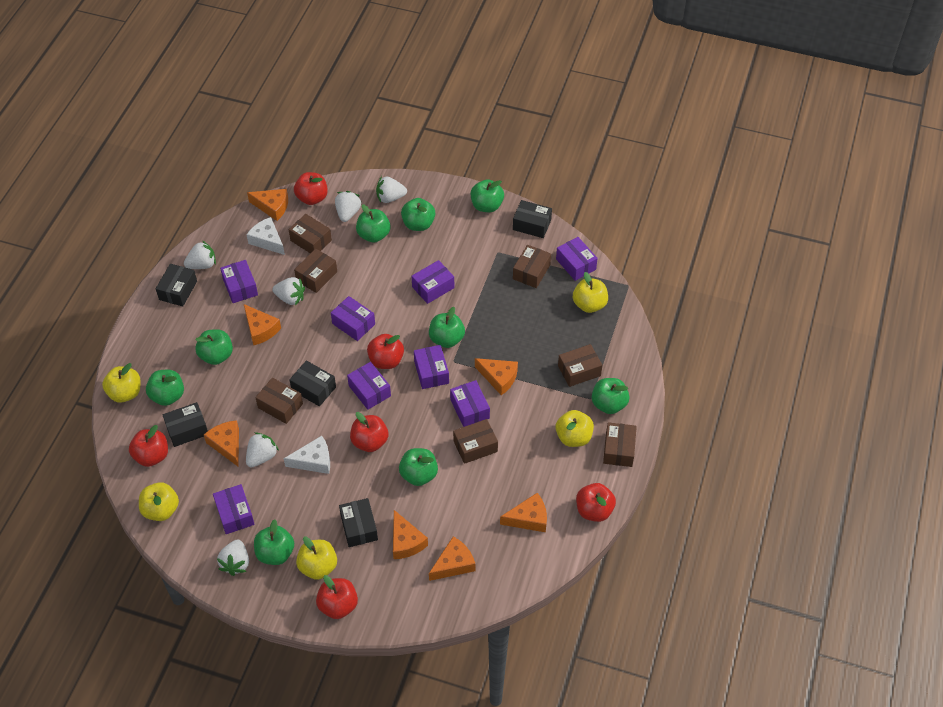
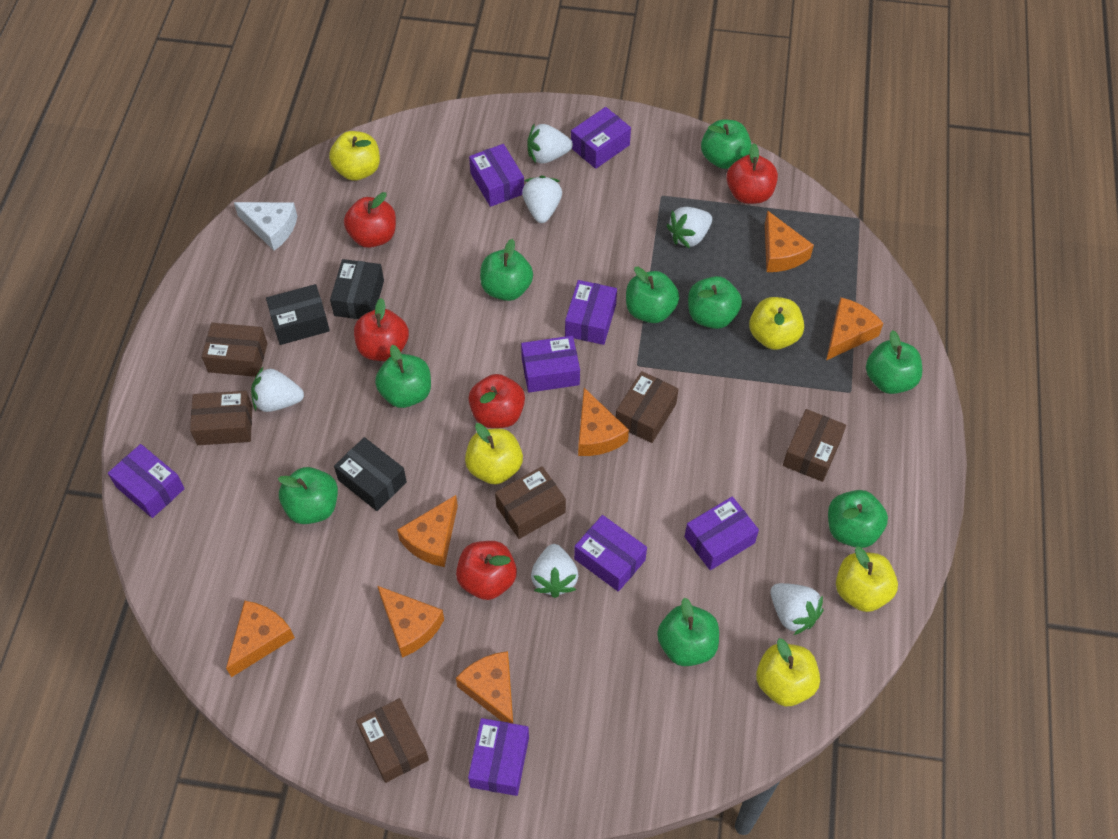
black box: [156,264,197,306] [163,402,208,447] [289,360,336,406] [339,498,378,547] [513,200,552,238] = 5 -> [266,284,330,345] [330,259,384,319] [334,437,407,511] = 3
brown box: [255,378,303,424] [289,214,332,253] [294,249,337,293] [453,419,498,464] [513,245,551,288] [558,344,602,387] [603,422,637,467] = 7 -> [190,391,252,445] [202,323,268,377] [356,698,429,783] [495,466,566,539] [616,371,679,443] [783,409,846,482] = 6
red apple: [129,425,168,467] [294,172,328,205] [316,575,358,619] [350,412,388,452] [367,334,404,369] [576,483,616,522] = 6 -> [344,192,396,248] [354,298,409,361] [456,541,517,600] [468,374,525,428] [726,143,778,204] = 5
white cheese: [247,217,285,255] [284,436,330,474] = 2 -> [234,202,297,251] = 1

